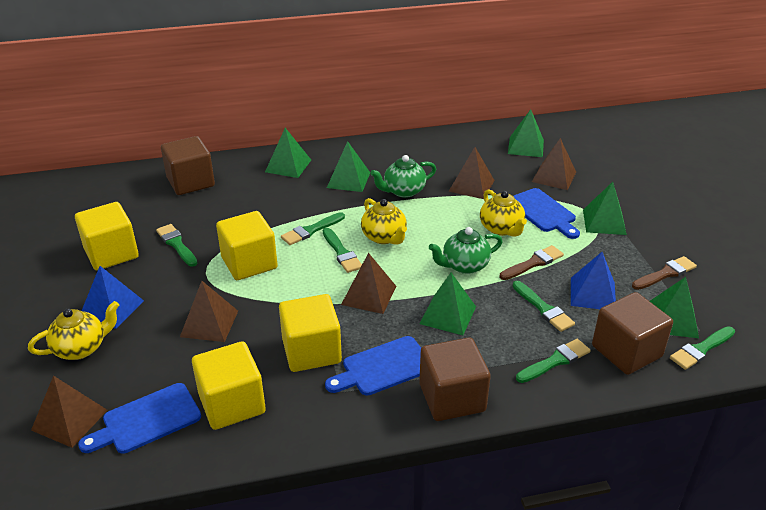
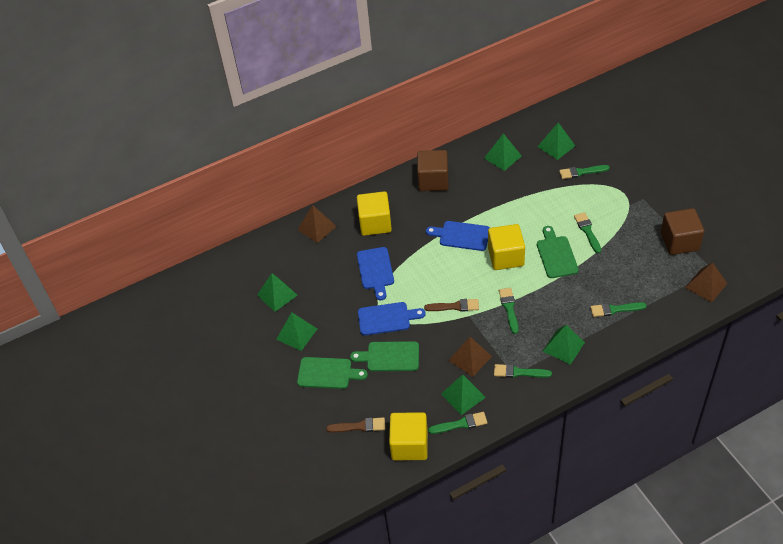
blue pyramid: [82,266,144,329] [571,252,616,309] = 2 -> none = 0
brown cube: [161,136,215,195] [419,337,491,421] [592,292,673,375] = 3 -> [417,150,449,191] [661,208,704,255] = 2
brown pyramid: [31,376,107,448] [180,281,238,342] [341,253,396,314] [449,147,495,199] [532,138,576,190] = 5 -> [297,205,337,243] [448,337,492,377] [685,262,727,303] = 3
green cutting board: none = 0 -> [297,357,368,389] [350,341,419,371] [537,226,579,278] = 3
green teapot: [370,155,436,198] [429,227,503,274] = 2 -> none = 0
yellow cube: [75,202,139,271] [192,341,266,430] [216,211,278,280] [279,294,342,372] = 4 -> [357,191,392,236] [389,412,428,460] [488,224,525,270] = 3
yellow teapot: [28,301,119,360] [361,198,407,245] [480,189,527,237] = 3 -> none = 0

